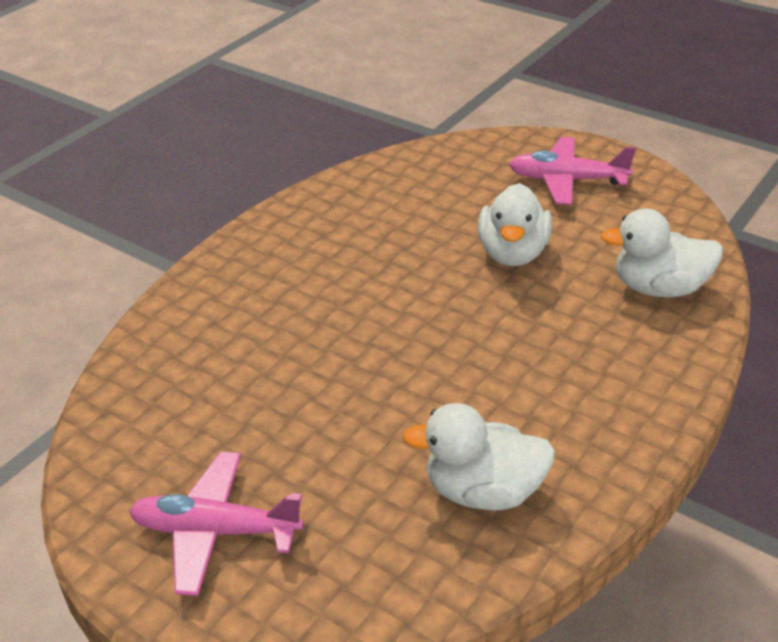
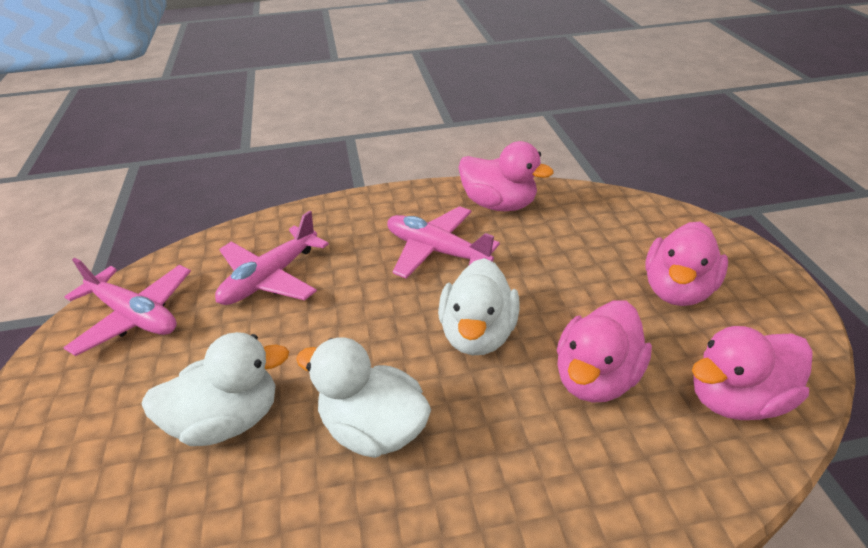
pink duck: none = 0 -> [458,141,554,211] [557,300,652,403] [645,222,728,306] [692,326,813,420] = 4
pink plane: [129,452,304,596] [509,137,636,205] = 2 -> [63,258,191,356] [215,210,329,305] [387,206,500,279] = 3

